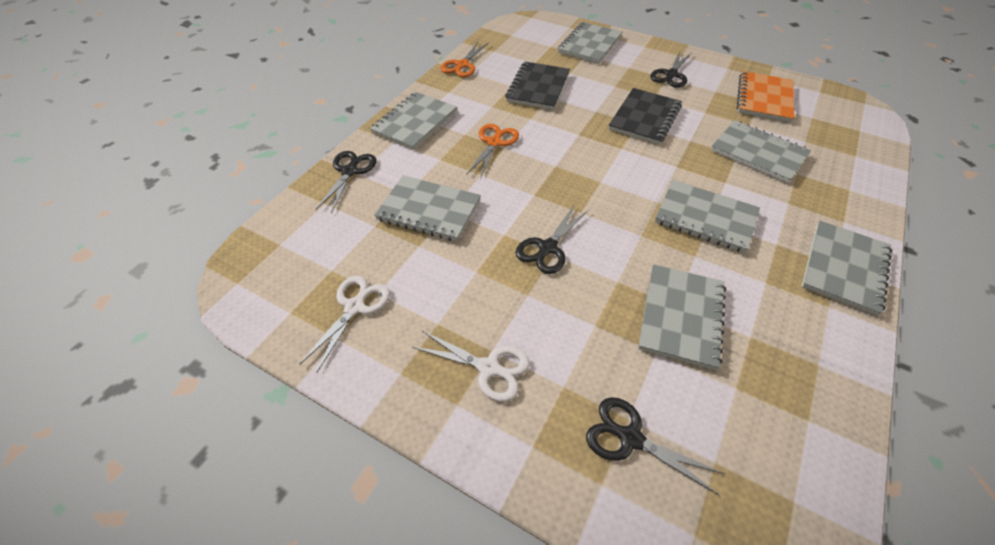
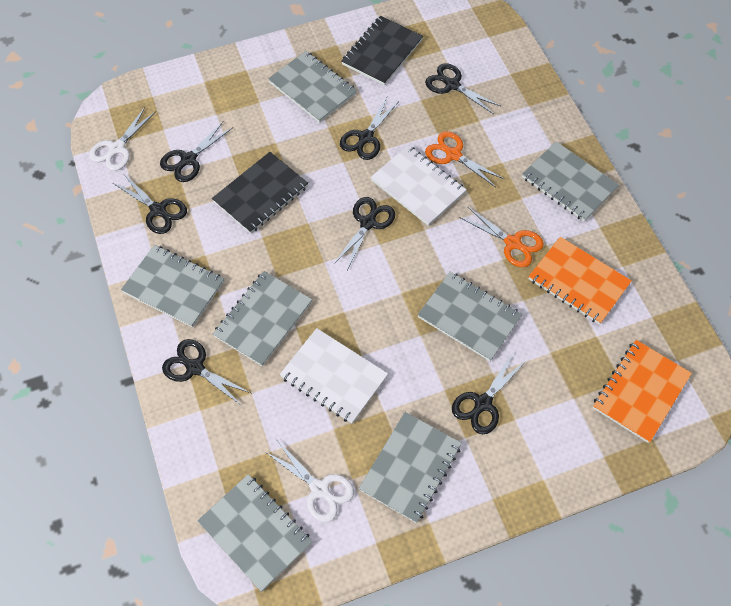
black scissors: [316,151,376,213] [516,204,589,274] [586,397,725,495] [650,52,692,88] = 4 -> [113,175,187,234] [160,122,232,182] [162,339,251,406] [334,197,395,270] [340,97,399,160] [425,63,501,114] [452,353,527,434] = 7
orange notebook: [737,71,794,122] = 1 -> [529,237,632,324] [593,340,692,443] = 2
white notebook: none = 0 -> [280,328,388,424] [370,145,466,226] = 2

